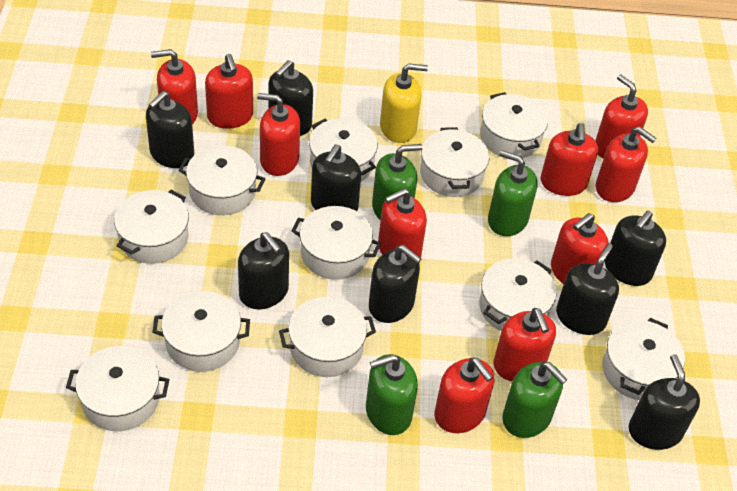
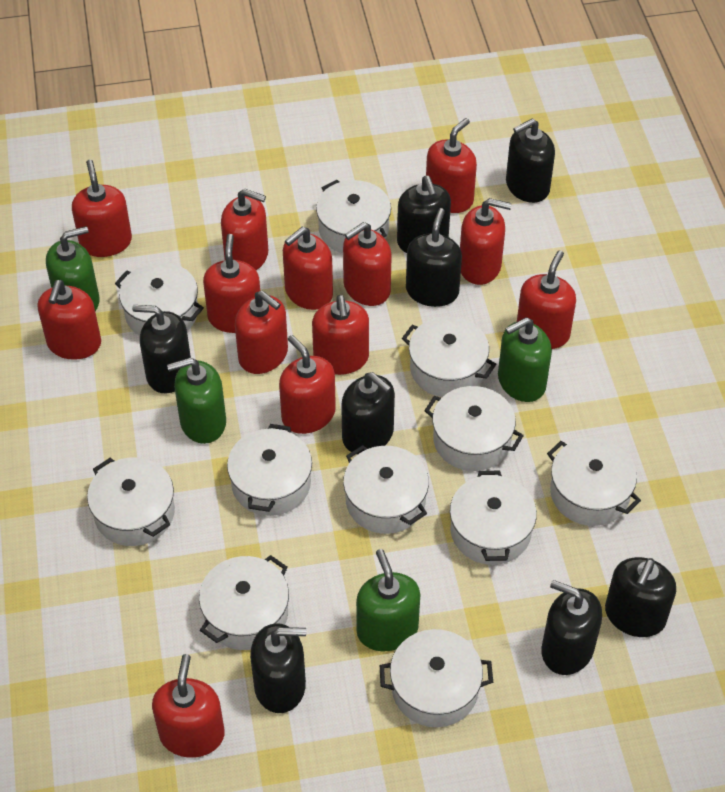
red soap dispenser: [151,49,198,124] [205,54,253,129] [257,93,300,176] [378,188,427,258] [434,357,495,433] [493,308,556,381] [540,123,598,196] [551,213,609,284] [595,74,648,159] [596,126,656,202] = 10 -> [38,280,101,360] [72,160,132,257] [152,654,224,758] [203,234,260,333] [221,189,268,270] [235,291,288,374] [279,335,336,434] [283,227,333,310] [312,295,369,375] [343,222,392,306] [426,118,477,213] [460,198,512,285] [517,250,576,349] = 13
yellow soap dispenser: [380,63,428,143] = 1 -> none = 0

